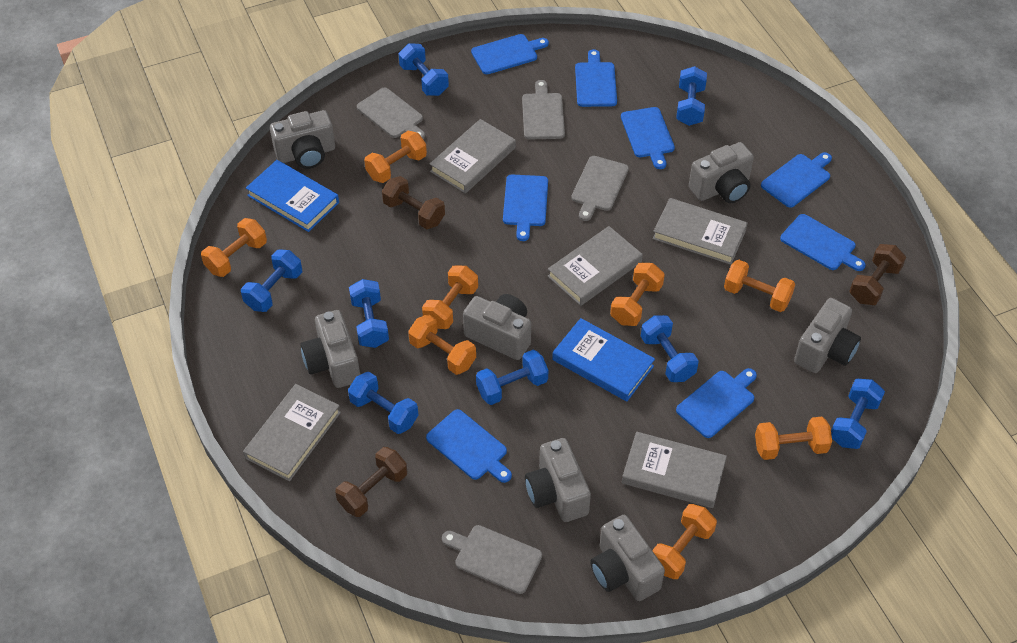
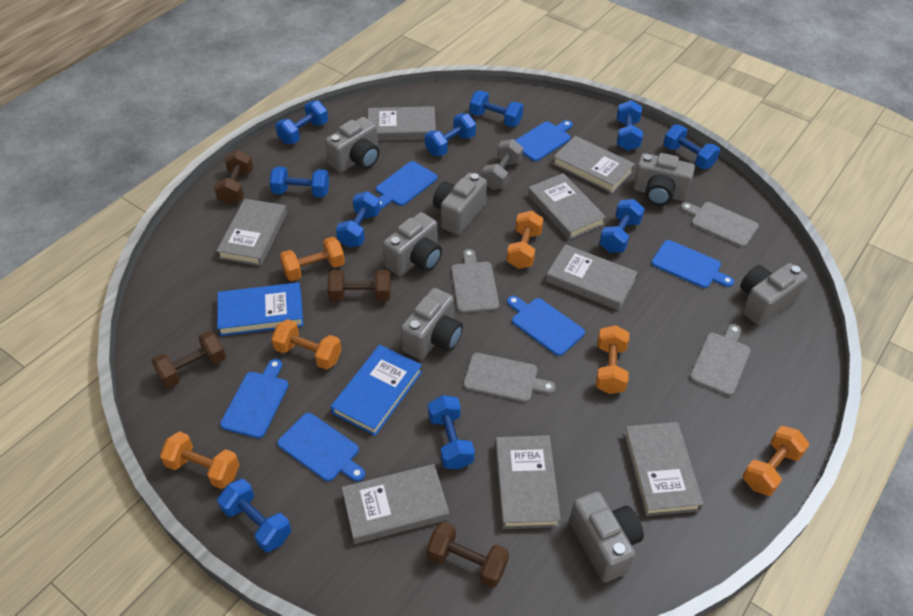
blue cutting board: [426,409,512,483] [471,34,549,74] [503,174,548,241] [575,49,617,107] [621,107,675,169] [676,368,757,438] [761,152,832,208] [780,214,866,271] = 8 -> [220,359,289,438] [277,413,365,482] [376,161,437,209] [507,296,585,356] [515,120,573,161] [651,240,734,288] = 6
blue dumbbell: [241,250,302,312] [348,372,418,434] [349,279,389,348] [399,43,449,96] [476,350,549,405] [640,315,699,382] [676,66,707,126] [831,379,885,449] = 8 -> [217,479,291,552] [269,166,329,197] [276,100,328,144] [336,191,380,247] [425,113,476,156] [428,395,475,469] [469,91,524,127] [599,199,645,253] [617,100,643,151] [663,125,720,169] = 10
brown dumbbell: [335,447,407,517] [382,176,445,229] [849,244,906,305] = 3 -> [151,331,226,388] [214,150,253,205] [328,270,391,301] [427,521,509,588] = 4
grey book: [243,384,341,481] [430,119,516,194] [547,226,643,306] [622,432,727,508] [653,198,748,265] = 5 -> [217,199,287,266] [342,464,449,544] [368,106,436,141] [495,435,561,529] [528,173,606,240] [546,244,638,310] [553,136,635,193] [624,422,704,516] = 8
grey dumbbell: none = 0 -> [482,139,523,190] = 1
orange dumbbell: [201,218,267,277] [364,131,427,183] [408,314,476,375] [422,265,478,329] [610,263,665,326] [652,504,717,579] [724,260,795,312] [755,417,832,460] = 8 -> [160,431,240,489] [271,319,342,370] [280,237,345,281] [506,211,544,269] [596,325,629,394] [743,426,809,496] = 6

